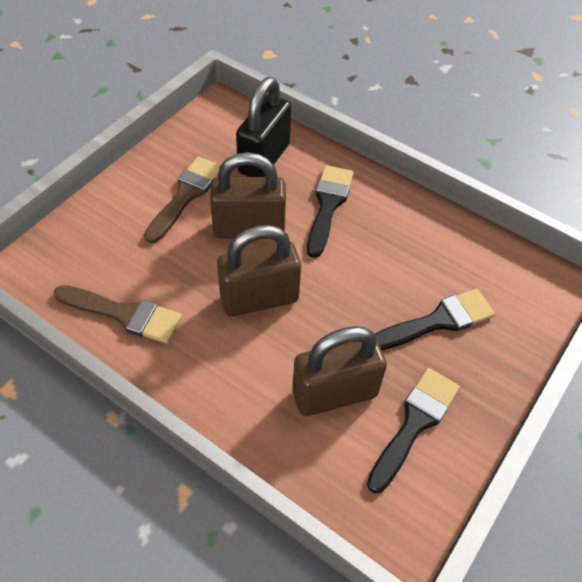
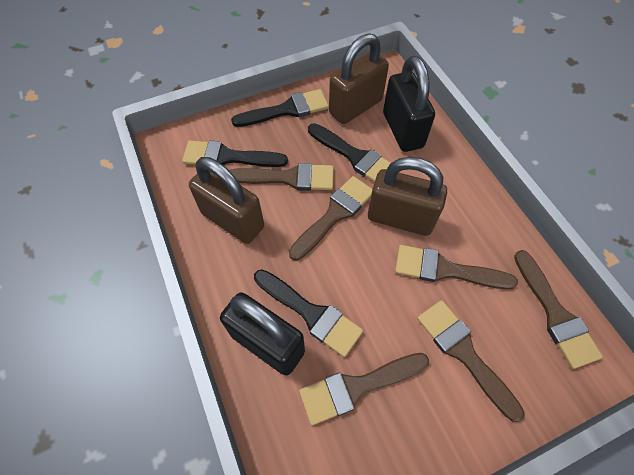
black brush: [307,165,353,258] [367,368,460,493] [375,289,495,350] = 3 -> [182,141,288,167] [231,89,329,127] [254,269,363,357] [308,123,391,182] = 4
black padlock: [236,77,291,177] = 1 -> [220,292,305,375] [383,56,435,152] = 2
brown brush: [54,285,182,344] [144,157,221,243] = 2 -> [229,163,334,191] [289,176,372,260] [299,353,429,425] [395,245,518,290] [417,300,524,422] [514,250,603,369] = 6

